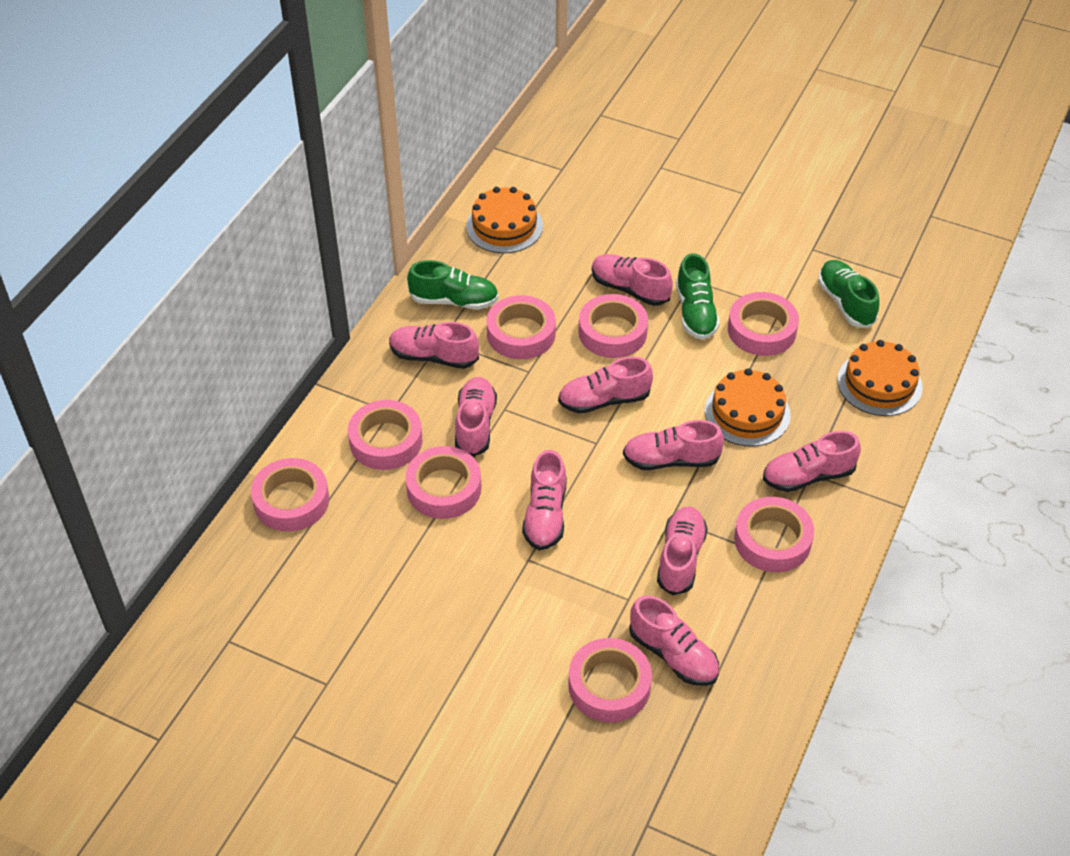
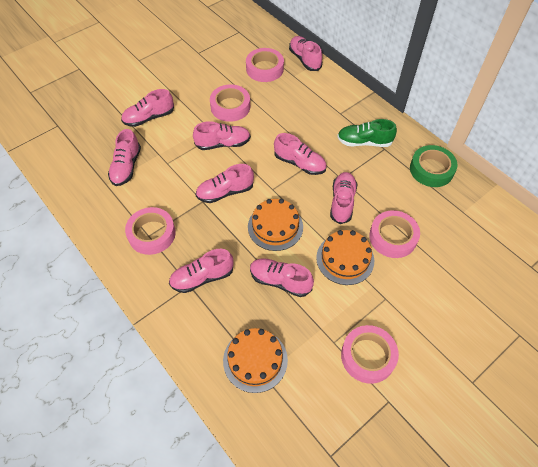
green shoe: [407,260,499,310] [676,253,720,340] [818,260,880,328] = 3 -> [337,119,397,147] = 1
green tape: none = 0 -> [410,145,458,187] = 1
pink tape: [251,458,329,531] [348,400,422,470] [405,446,481,519] [487,295,556,359] [568,638,652,722] [578,294,648,358] [728,292,799,356] [734,497,814,572] = 8 -> [125,207,176,255] [210,84,250,122] [246,48,284,82] [341,325,399,384] [369,210,420,258] = 5

